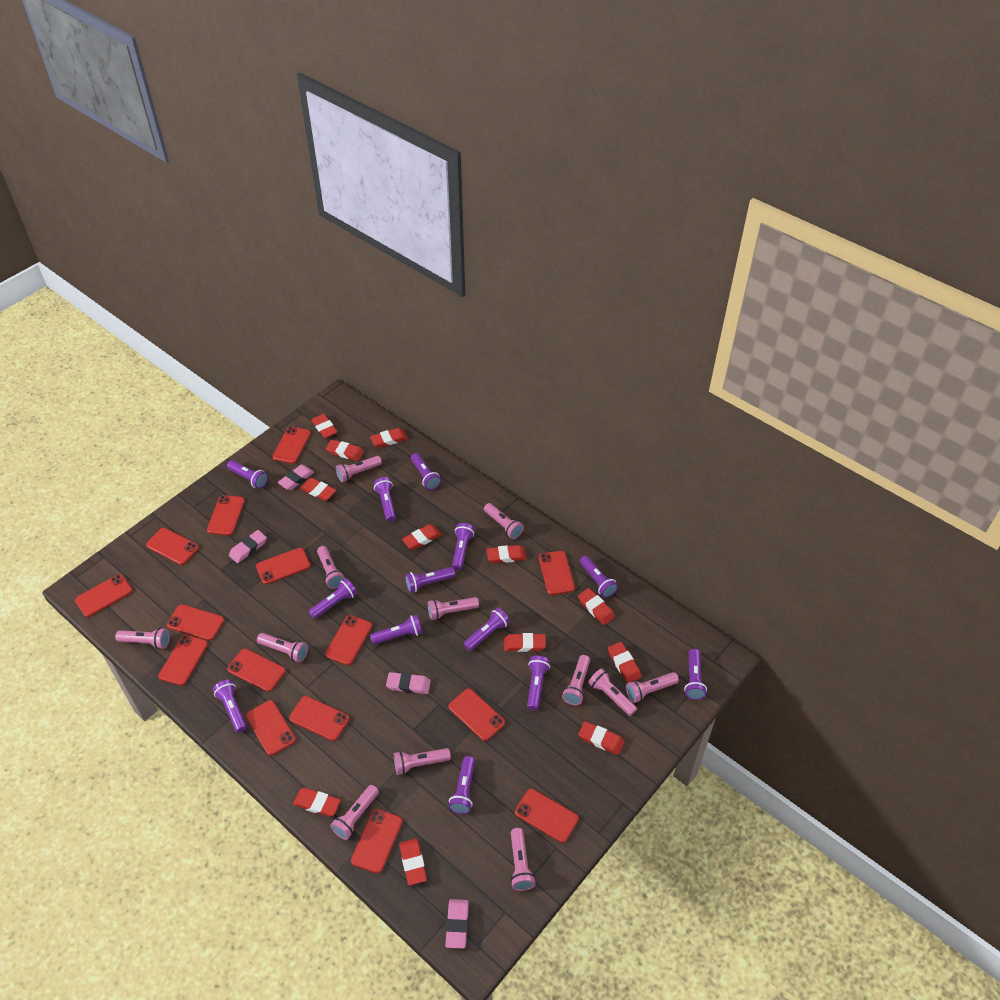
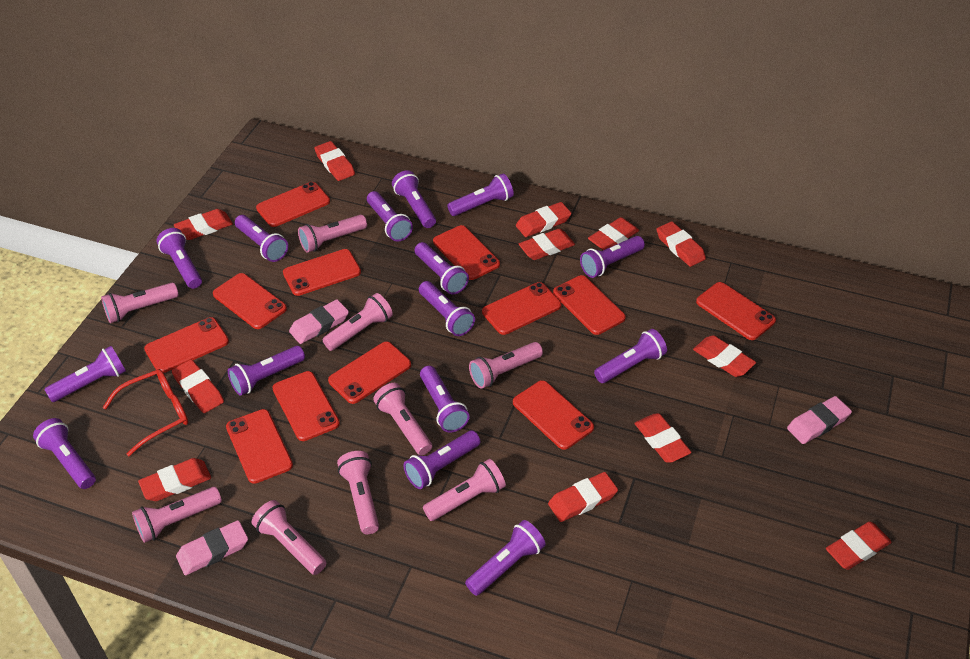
pink eraser: [229,530,267,563] [278,464,314,490] [386,672,431,694] [445,899,469,949] = 4 -> [176,520,248,575] [289,299,349,344] [787,396,852,444] = 3
pink flashlight: [115,628,170,649] [257,633,308,663] [317,546,345,589] [330,785,379,840] [336,456,382,482] [394,748,451,775] [428,597,479,620] [484,503,524,539] [510,828,536,891] [562,655,590,705] [588,668,637,716] [626,672,679,703] = 12 -> [101,283,179,323] [132,487,222,543] [252,500,326,575] [298,215,367,253] [322,293,393,351] [337,451,379,534] [373,383,432,455] [423,459,506,521] [469,342,543,389] = 9
purple flashlight: [213,680,247,733] [227,460,268,489] [308,578,357,619] [370,615,422,645] [374,477,396,522] [405,567,455,593] [411,453,441,490] [449,756,475,814] [452,523,474,570] [463,608,510,651] [527,656,550,710] [580,556,618,598] [684,649,707,700] = 13 -> [33,418,96,489] [44,346,126,402] [156,228,202,289] [228,346,305,396] [235,215,288,262] [367,191,413,241] [392,170,436,228] [403,430,480,489] [415,242,469,295] [419,281,475,336] [420,366,470,433] [447,174,514,216] [465,520,545,596] [580,236,645,278] [594,329,667,383] = 15
red glasses: none = 0 -> [103,369,188,456] = 1
red phone: [75,574,132,617] [146,528,199,565] [158,635,208,686] [167,604,224,641] [207,495,245,535] [227,648,286,692] [246,700,296,756] [256,548,310,584] [272,427,311,464] [289,696,350,741] [325,615,372,665] [351,809,403,874] [449,688,505,741] [515,789,579,843] [539,551,575,595] = 15 -> [144,317,229,373] [213,273,287,329] [226,409,293,484] [256,182,330,227] [272,371,340,441] [283,249,361,296] [328,342,411,404] [433,225,500,280] [482,282,561,335] [513,380,594,450] [553,275,626,335] [696,282,776,340] = 12

